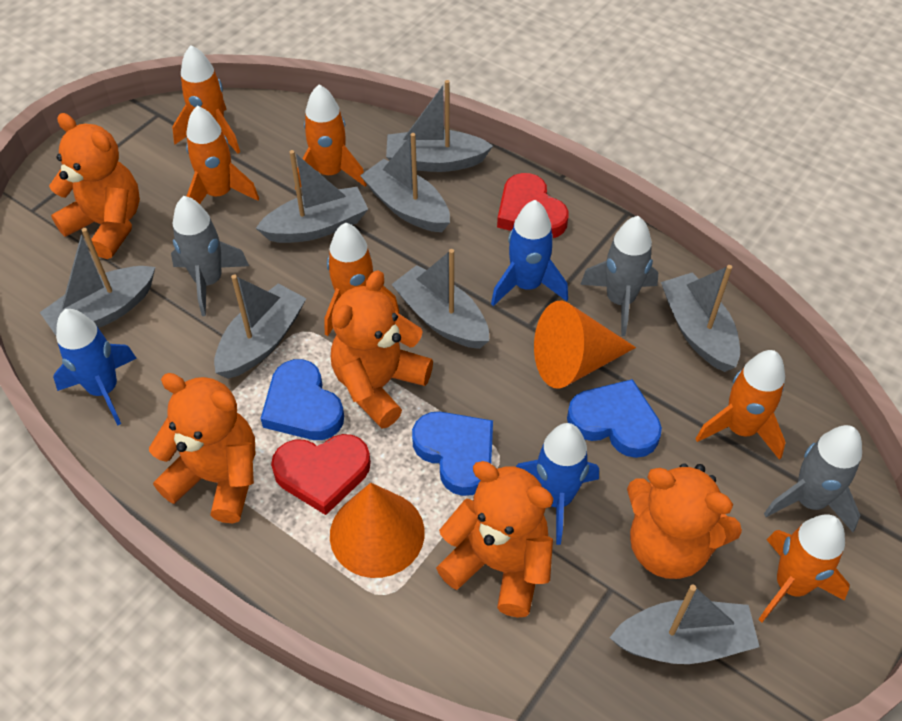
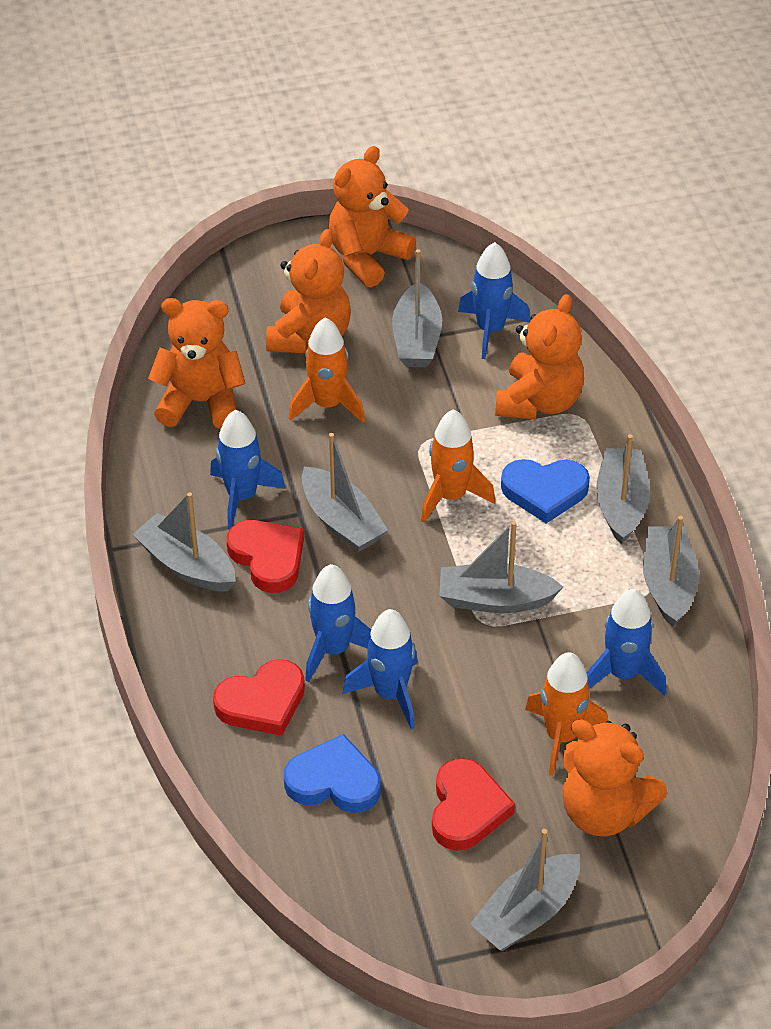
blue heart: [260,359,344,440] [412,412,493,496] [567,379,662,458] = 3 -> [284,734,381,813] [501,459,590,524] = 2
blue rocket: [53,309,136,426] [491,200,568,306] [516,423,599,545] = 3 -> [210,410,286,529] [305,564,371,682] [343,609,418,729] [458,242,530,359] [587,589,667,696] = 5
grey boat: [40,228,155,335] [214,274,307,379] [256,150,368,243] [360,133,450,232] [386,80,493,172] [391,249,489,349] [610,585,760,664] [661,265,740,372] = 8 -> [132,492,236,592] [302,433,388,552] [392,249,442,367] [439,521,563,613] [470,829,580,951] [596,434,650,545] [643,516,699,627] = 7
grey rocket: [171,196,249,316] [580,216,658,336] [764,425,862,532] = 3 -> none = 0
orange cone: [330,483,425,578] [534,301,636,389] = 2 -> none = 0
orange rocket: [172,45,240,153] [186,106,259,204] [295,84,367,190] [324,222,399,336] [696,350,786,460] [758,514,849,622] = 6 -> [289,317,365,422] [421,409,495,523] [525,652,608,776] = 3
red heart: [271,434,371,515] [497,173,569,238] = 2 -> [213,659,305,736] [227,520,304,593] [432,758,515,851] = 3

